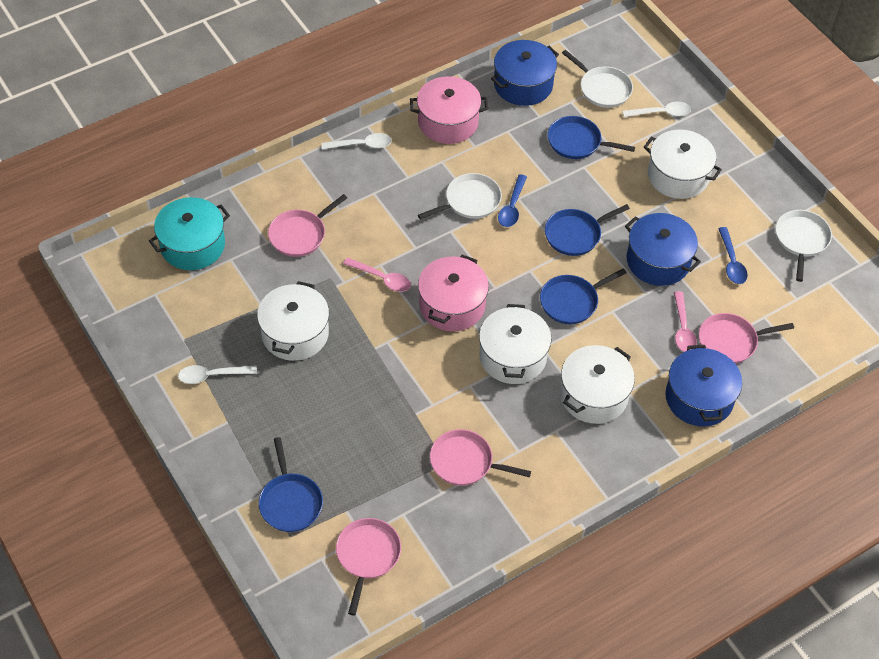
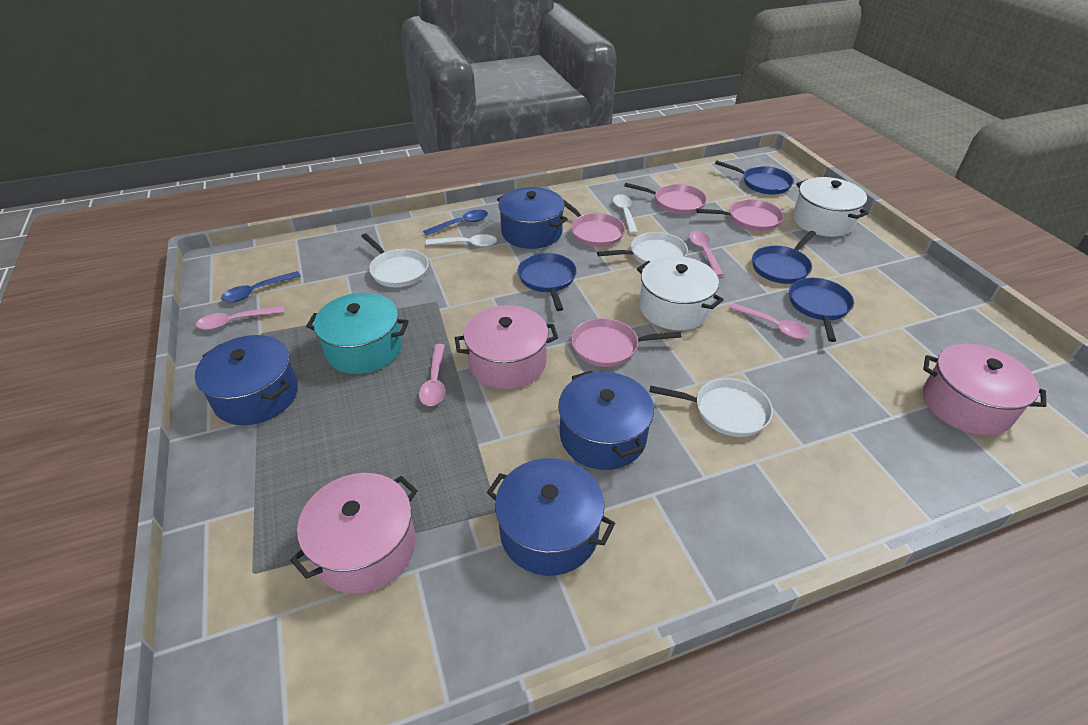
blue pot: [491,40,559,106] [625,213,701,286] [665,345,742,426] = 3 -> [195,335,298,425] [487,458,615,576] [497,187,568,249] [558,370,654,470] = 4
pink pot: [410,76,488,144] [418,255,489,331] = 2 -> [290,473,418,594] [455,305,558,390] [923,344,1047,436] = 3
pink spoon: [343,257,411,292] [674,291,697,352] = 2 -> [196,306,284,330] [419,344,445,406] [689,231,724,277] [729,303,810,339] = 4
white pot: [257,281,329,361] [479,304,552,384] [560,345,635,424] [644,129,722,199] = 4 -> [637,256,724,330] [793,177,869,237] = 2
white spoon: [178,365,257,384] [322,133,392,150] [623,102,691,117] = 3 -> [426,234,497,247] [613,194,638,234] = 2

